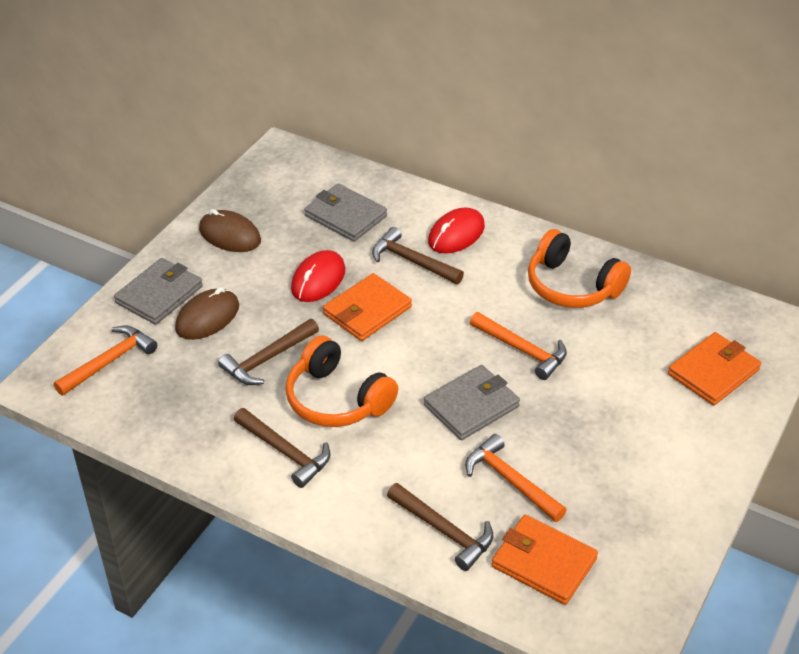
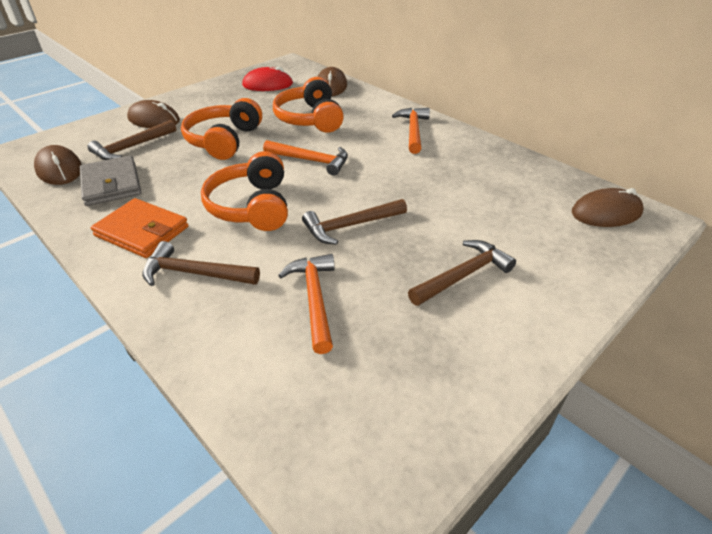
brown mouse: [175,287,239,340] [199,209,261,252] = 2 -> [34,145,82,185] [127,100,180,128] [317,67,347,96] [572,188,644,227] = 4
grey wallet: [114,258,203,325] [305,183,387,242] [424,365,520,440] = 3 -> [80,155,141,206] = 1
orange headphones: [285,335,398,427] [528,229,631,308] = 2 -> [181,98,262,160] [201,151,288,231] [273,77,344,133] = 3
orange wallet: [323,273,412,341] [491,515,598,605] [668,332,761,405] = 3 -> [91,198,189,258] = 1
red mouse: [291,250,345,302] [428,208,485,253] = 2 -> [242,66,293,91] = 1

